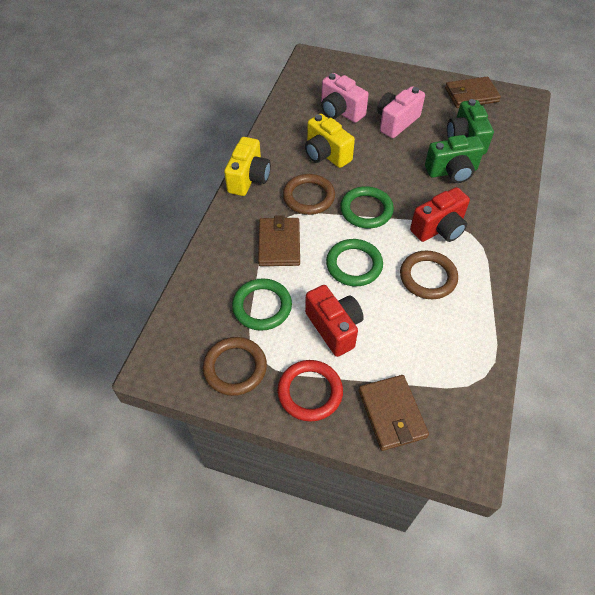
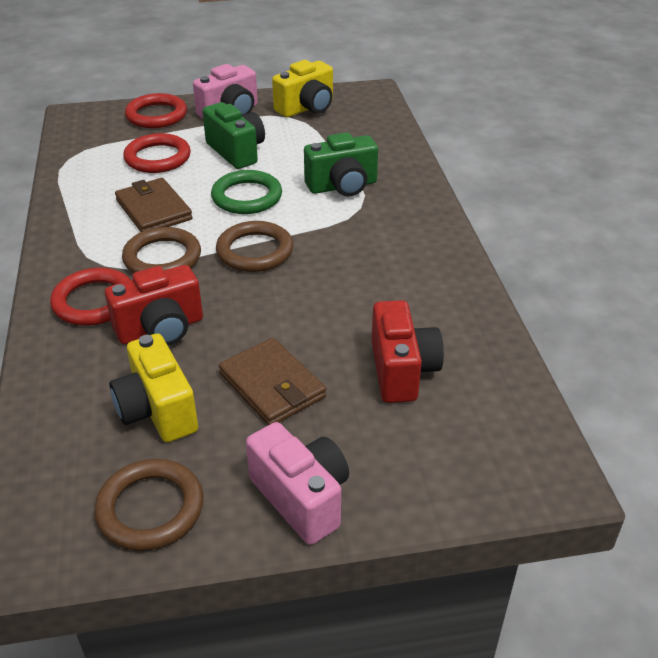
brown wallet: [258,215,300,266] [359,375,429,451] [445,76,501,108] = 3 -> [115,178,193,232] [219,338,326,425] = 2
green ring: [232,278,292,331] [326,239,383,286] [340,186,394,228] = 3 -> [211,170,282,214] = 1
red ring: [277,360,343,422] = 1 -> [50,268,131,326] [123,133,191,173] [125,93,187,128] = 3

